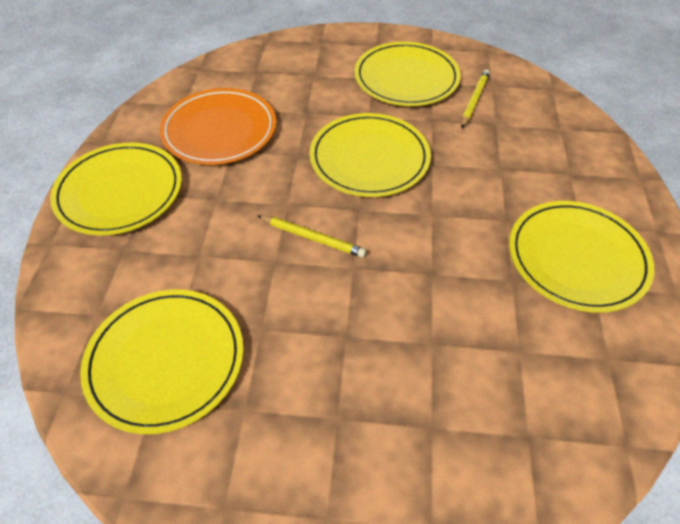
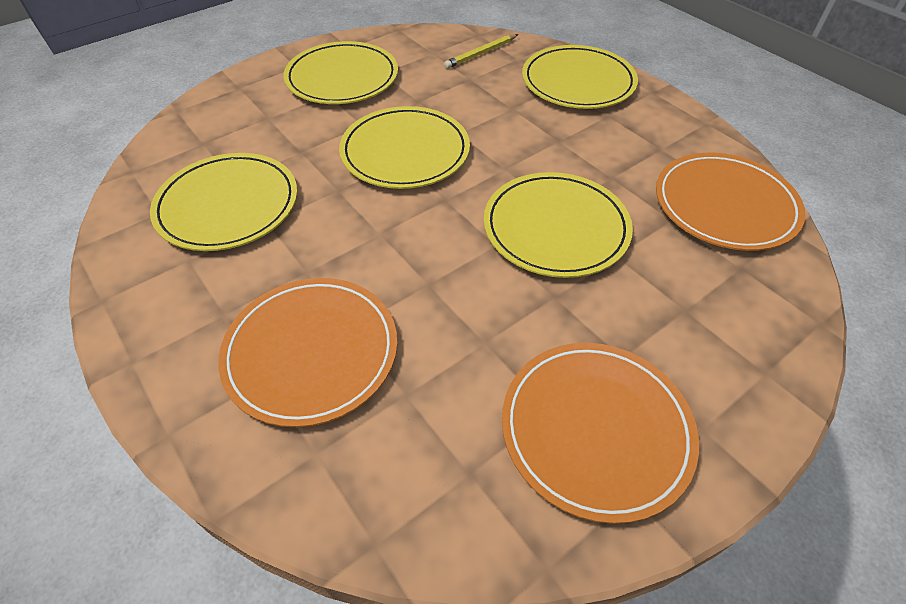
orange plate: [159,88,277,165] = 1 -> [218,278,397,427] [502,343,699,524] [656,153,806,251] = 3
yellow pencil: [258,215,367,258] [461,69,490,128] = 2 -> [444,34,518,69] = 1

